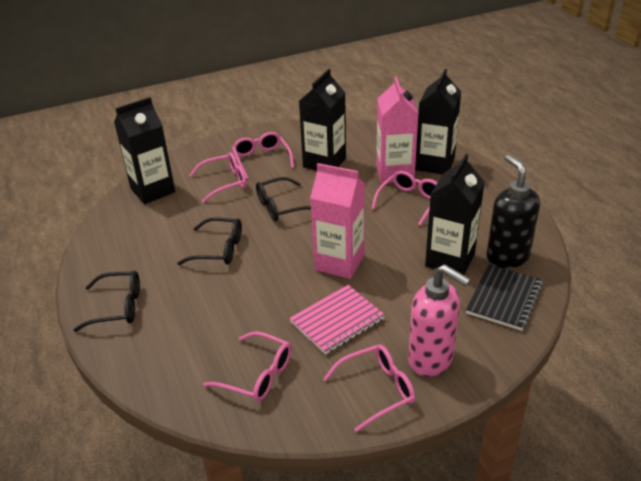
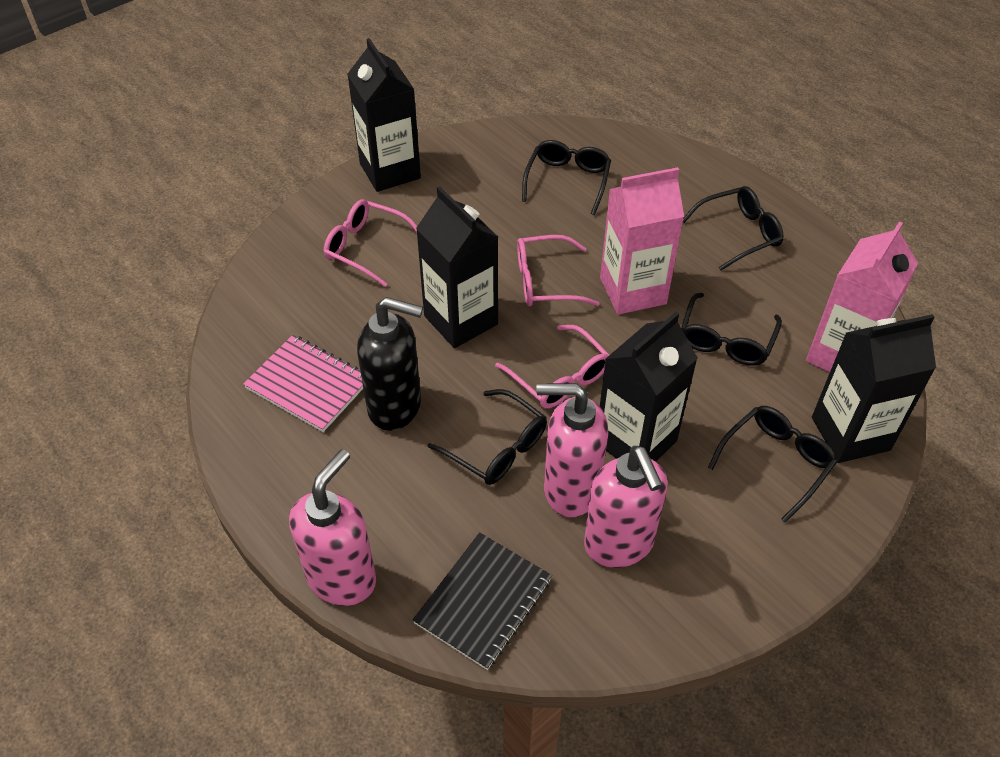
black glasses: [74,271,140,332] [177,217,242,265] [256,177,311,221] = 3 -> [428,389,547,485] [522,140,611,215] [681,293,782,366] [683,186,783,271] [708,406,837,523] = 5
pink glasses: [189,152,247,203] [203,331,292,402] [232,132,294,179] [324,344,415,432] [371,171,437,226] = 5 -> [324,199,417,287] [495,325,609,409] [517,235,600,306] = 3
pink soap dispenser: [408,264,471,377] = 1 -> [289,449,376,606] [536,383,608,517] [584,446,668,568] = 3

